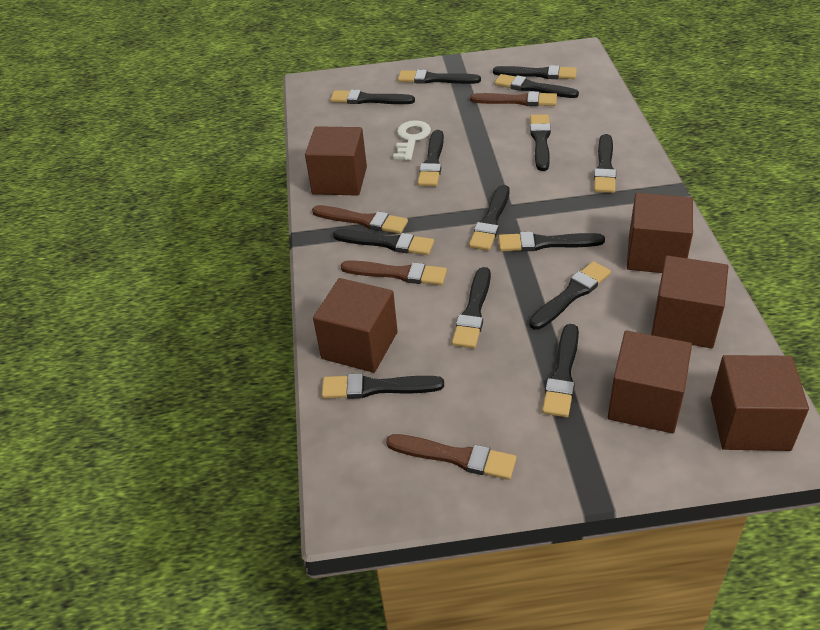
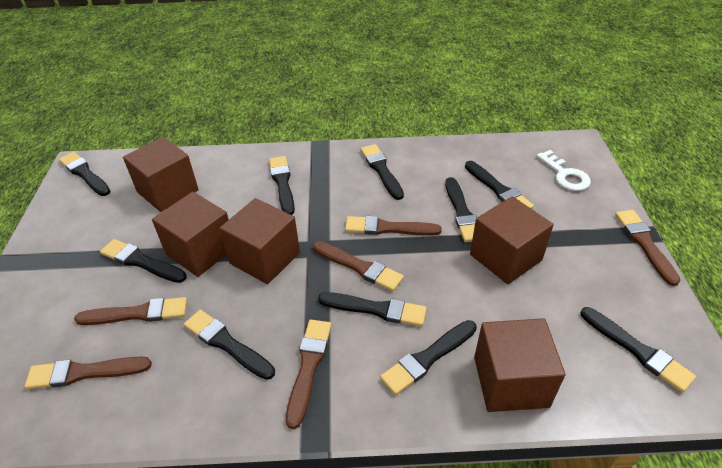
black brush: [322,373,444,399] [330,89,415,104] [333,229,434,255] [398,70,481,84] [418,130,444,187] [452,267,491,348] [469,185,509,251] [493,65,577,79] [495,74,579,98] [498,232,605,252] [529,261,611,330] [530,114,551,171] [542,324,579,417] [594,134,616,193] = 14 -> [59,152,111,196] [100,239,186,283] [184,310,275,380] [269,156,295,215] [318,292,427,326] [361,144,404,200] [380,320,477,395] [445,177,477,242] [465,161,534,209] [581,307,696,392] = 10
brown brush: [312,205,408,234] [341,260,447,285] [386,434,516,480] [470,91,557,106] = 4 -> [24,357,152,389] [74,297,187,325] [286,320,332,429] [313,241,404,291] [345,216,442,236] [615,210,680,286] = 6
brown cube: [305,126,367,196] [313,278,398,373] [608,330,692,433] [627,193,693,273] [651,255,728,348] [711,355,809,451] = 6 -> [123,137,199,212] [152,192,229,277] [220,198,300,284] [470,196,554,284] [474,318,565,412] = 5

